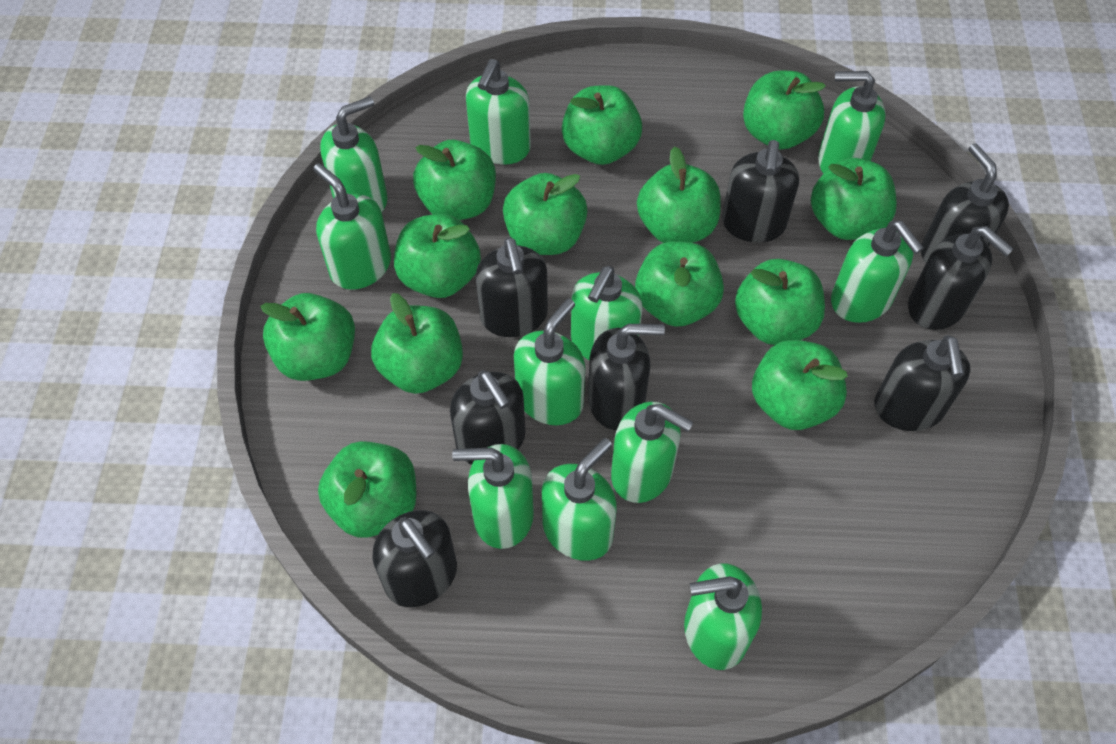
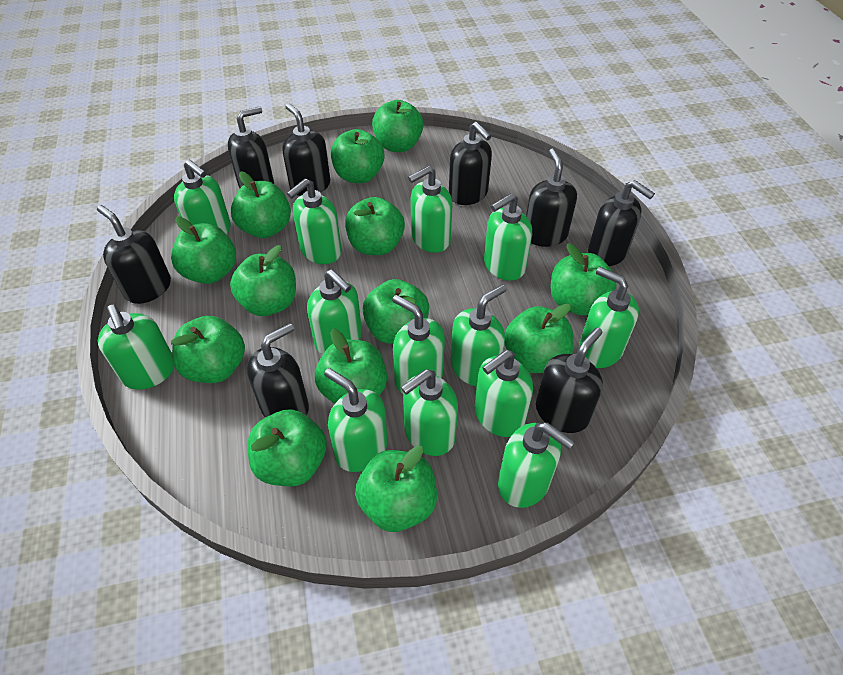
green soap dispenser: [313,163,391,290] [320,96,388,212] [452,444,534,549] [466,59,531,165] [514,298,585,425] [542,438,617,561] [571,266,642,360] [611,402,693,503] [684,563,762,670] [818,71,886,174] [831,221,924,323] = 11 -> [98,305,174,390] [174,160,231,234] [287,179,342,264] [307,269,362,355] [324,368,388,472] [392,295,445,394] [401,369,458,456] [408,166,453,253] [451,285,506,386] [474,350,533,437] [484,193,532,281] [498,423,575,508] [578,267,639,368] = 13

